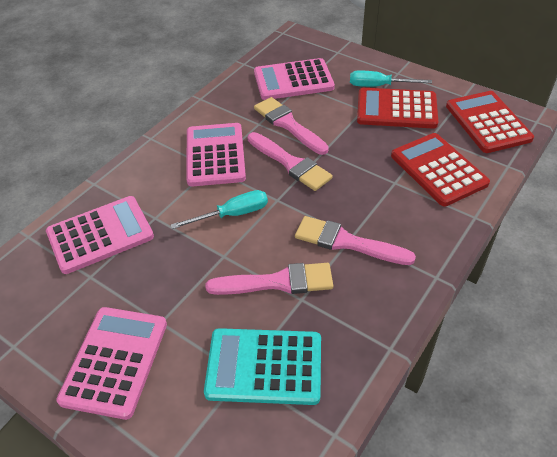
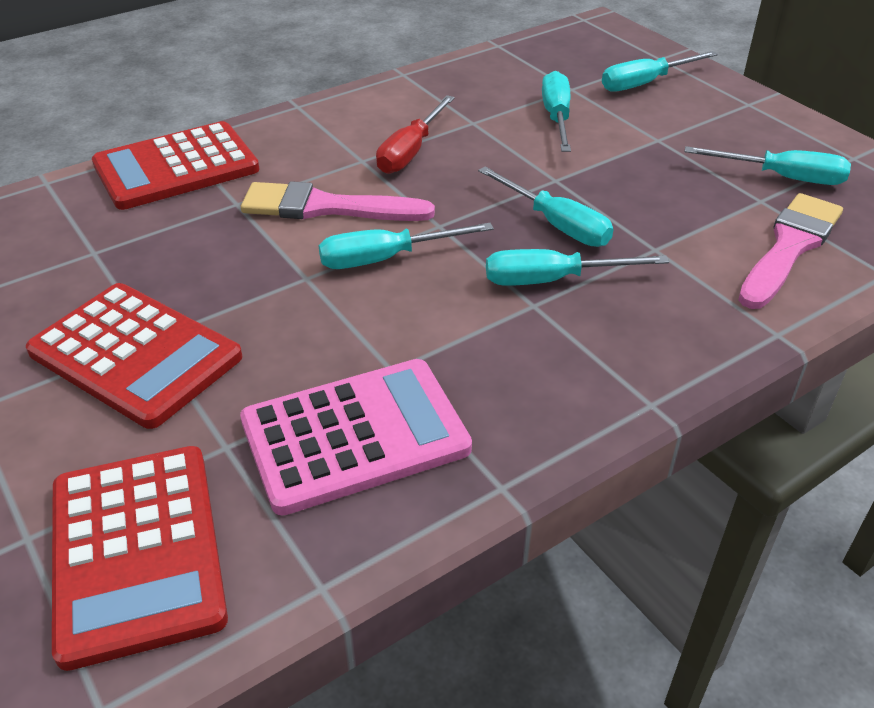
pink brush: [206,263,333,295] [248,132,333,191] [254,97,329,155] [295,216,416,265] = 4 -> [241,181,435,221] [738,193,843,309] = 2
pink calculator: [46,196,154,274] [56,307,167,420] [186,123,246,187] [254,58,335,100] = 4 -> [240,359,472,516] = 1
red screwdriver: none = 0 -> [376,95,455,174] = 1
turquoise calculator: [204,328,321,405] = 1 -> none = 0
turquoise screwdriver: [171,190,268,229] [350,70,432,87] = 2 -> [318,223,494,269] [478,167,613,247] [486,249,669,286] [542,71,571,152] [602,51,718,92] [684,146,851,185] = 6

